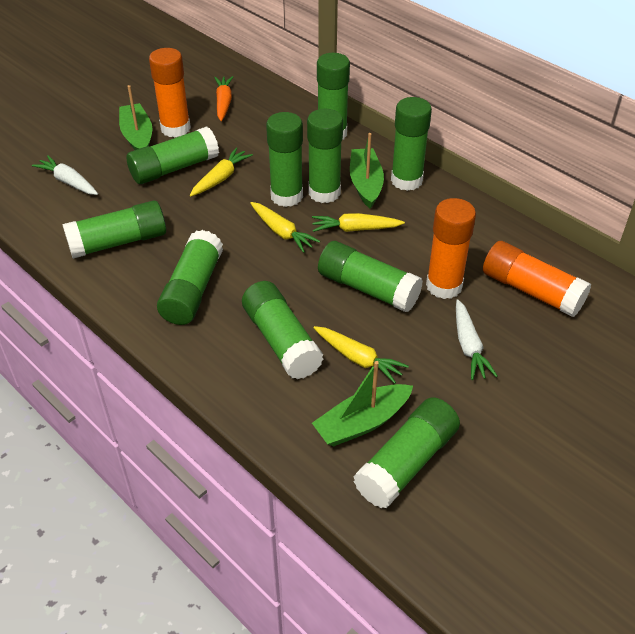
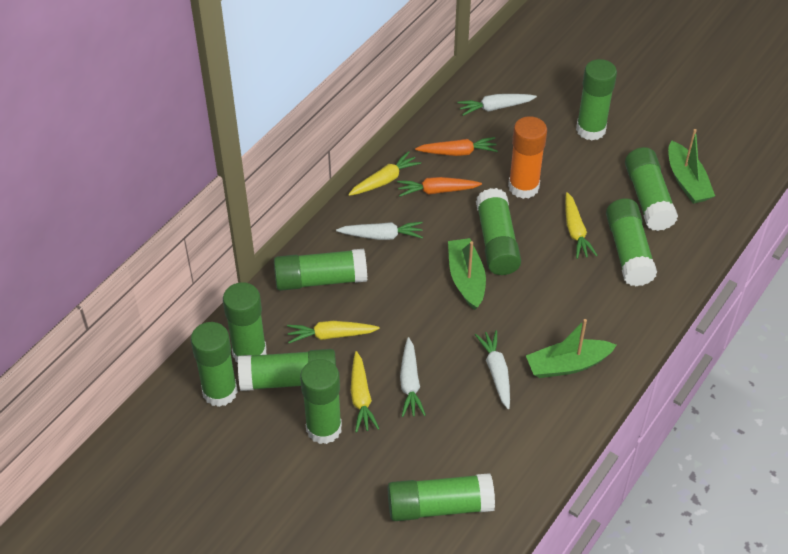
orange carrot: [214,76,233,121] = 1 -> [397,177,482,197] [415,137,498,156] = 2
orange glue stick: [149,48,191,138] [426,198,476,299] [483,241,591,317] = 3 -> [508,116,547,199] = 1
white carrot: [32,155,98,195] [456,299,498,380] = 2 -> [336,222,423,240] [400,337,426,417] [457,94,537,116] [475,330,510,409] = 4

